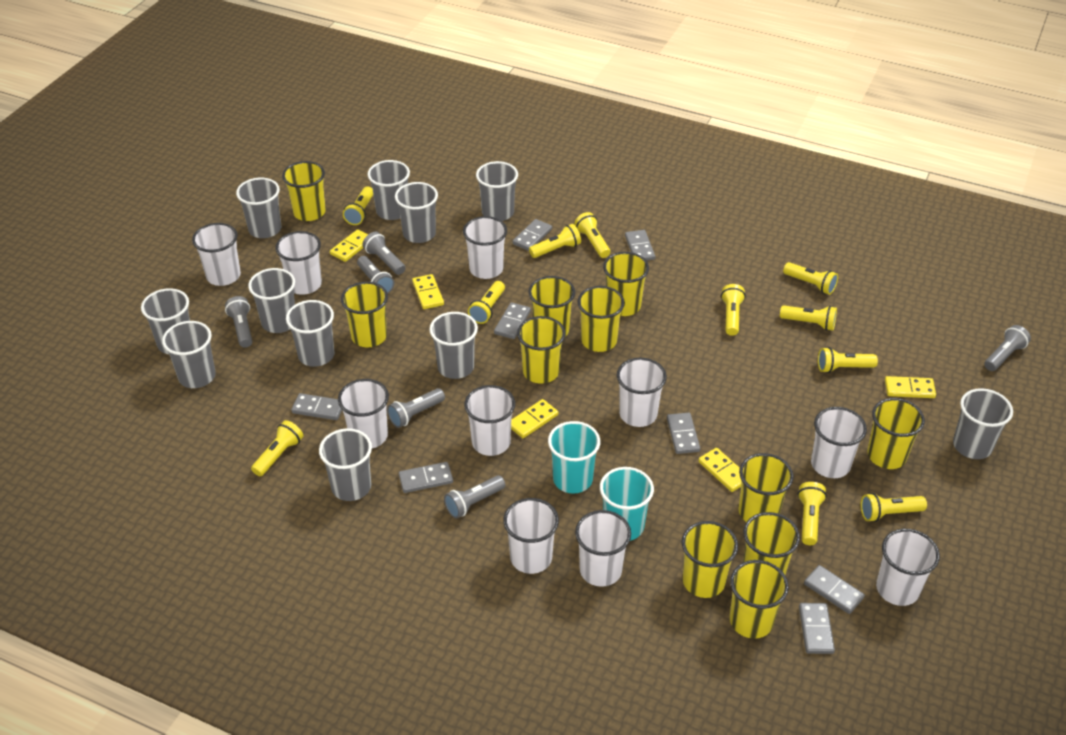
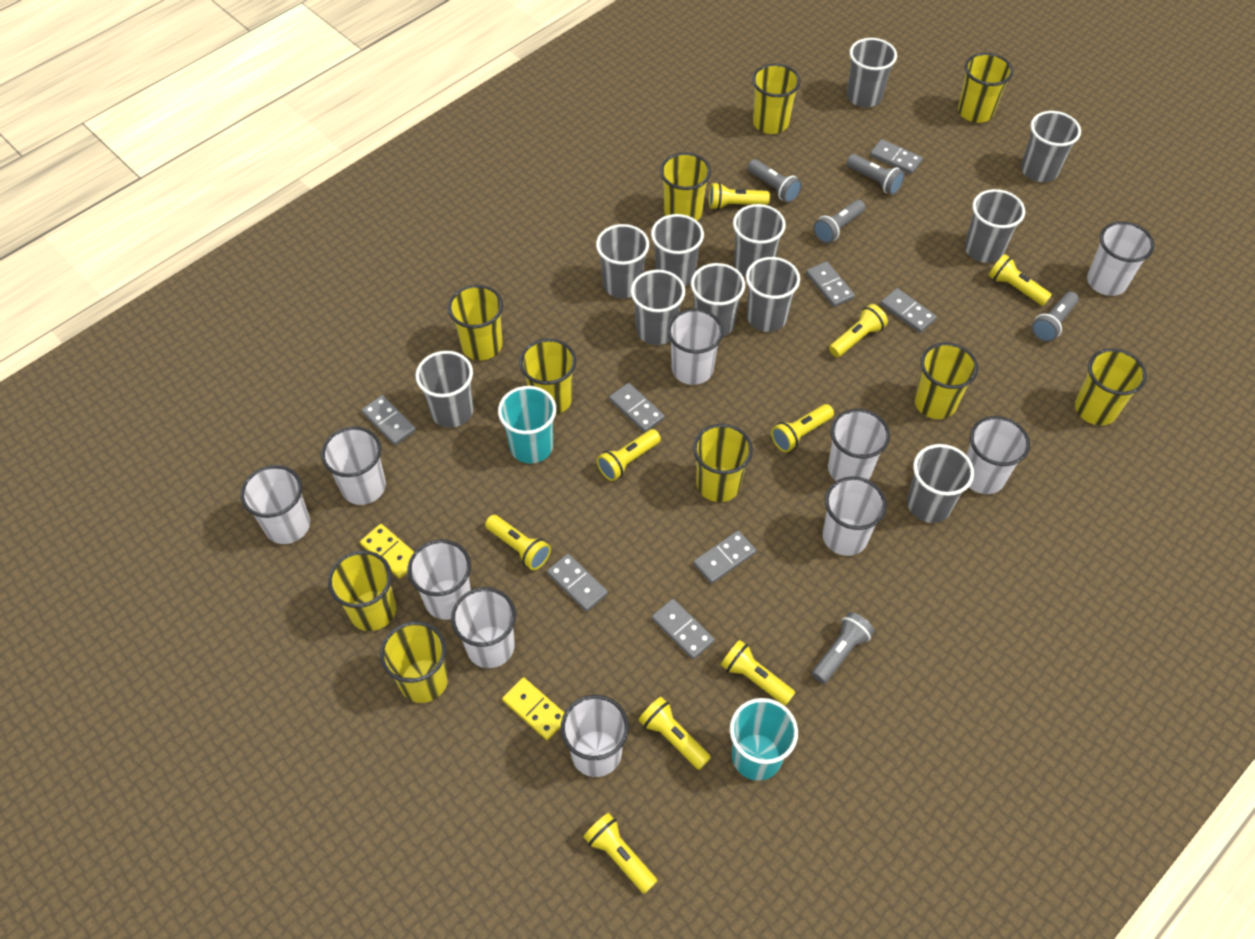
grey flashlight: [225,296,252,348] [357,256,394,293] [362,231,405,275] [387,388,445,428] [444,475,505,518] [984,325,1031,371] = 6 -> [748,159,802,203] [812,612,874,684] [814,200,865,243] [847,154,905,195] [1032,291,1079,342] = 5
yellow cup: [282,161,326,221] [341,282,388,347] [517,316,566,384] [528,276,575,337] [577,286,625,352] [603,252,649,316] [682,521,738,598] [730,560,789,639] [738,453,794,522] [743,512,800,575] [867,398,925,469] = 11 -> [328,550,396,631] [380,621,448,703] [448,285,503,360] [519,339,576,415] [660,153,711,221] [693,424,753,502] [752,64,801,134] [914,342,978,419] [958,53,1013,123] [1075,348,1147,425] = 10
yellow domino: [330,229,368,262] [412,274,444,309] [511,399,558,438] [698,448,741,492] [885,376,936,398] = 5 -> [360,524,414,578] [502,677,564,740] = 2
yellow flashlight: [251,420,303,476] [343,186,373,225] [468,281,505,324] [529,224,581,258] [574,212,610,258] [721,284,746,336] [780,305,837,331] [783,262,838,295] [797,482,827,545] [818,347,878,373] [861,493,927,522] = 11 -> [485,515,551,570] [583,813,657,894] [597,429,661,481] [639,697,711,770] [709,182,770,210] [721,640,795,706] [771,404,834,452] [829,304,888,357] [988,254,1052,306] = 9

